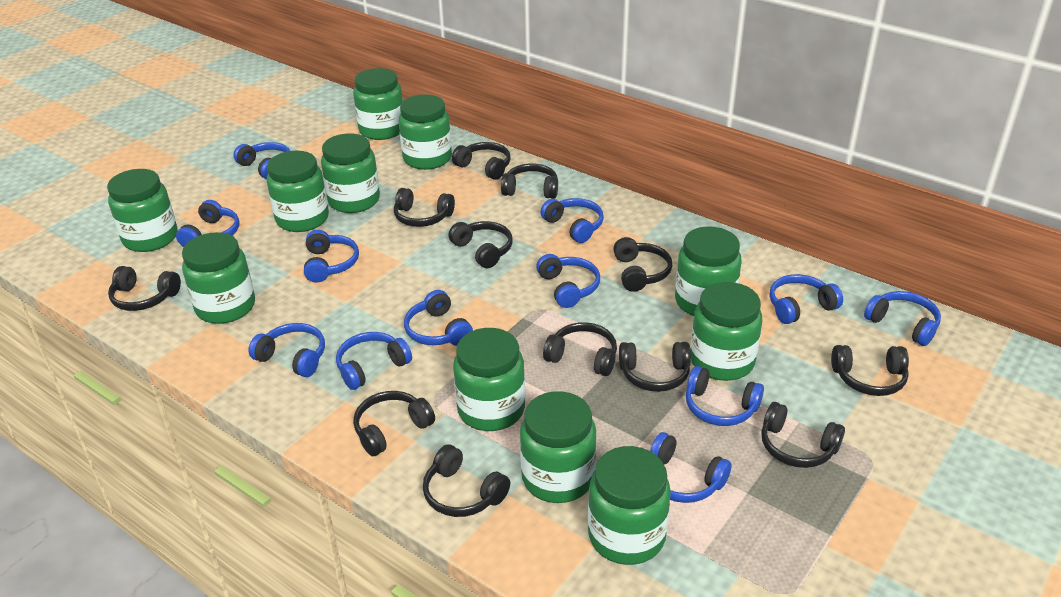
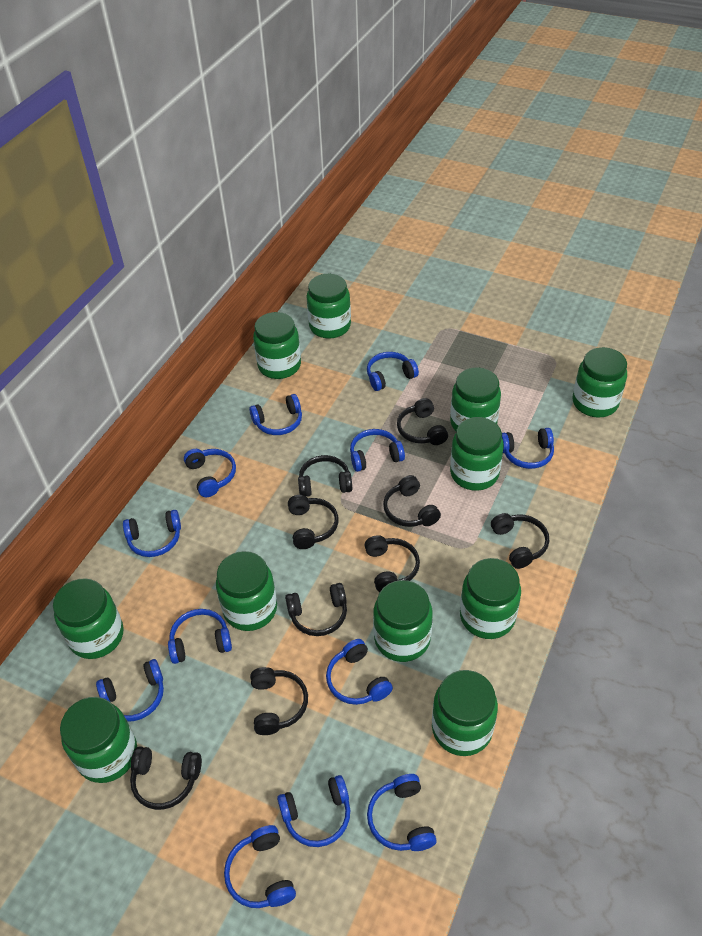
black headphones: [108,266,181,311] [353,391,435,456] [394,188,455,227] [423,444,510,517] [448,221,513,268] [452,142,510,180] [501,163,558,199] [543,322,617,376] [613,237,672,292] [619,342,691,392] [761,402,845,468] [831,345,909,396] = 12 -> [130,746,202,810] [250,667,308,735] [285,583,347,636] [288,495,339,549] [298,455,352,497] [364,535,420,592] [383,475,441,527] [397,398,448,445] [491,513,549,569] = 9

